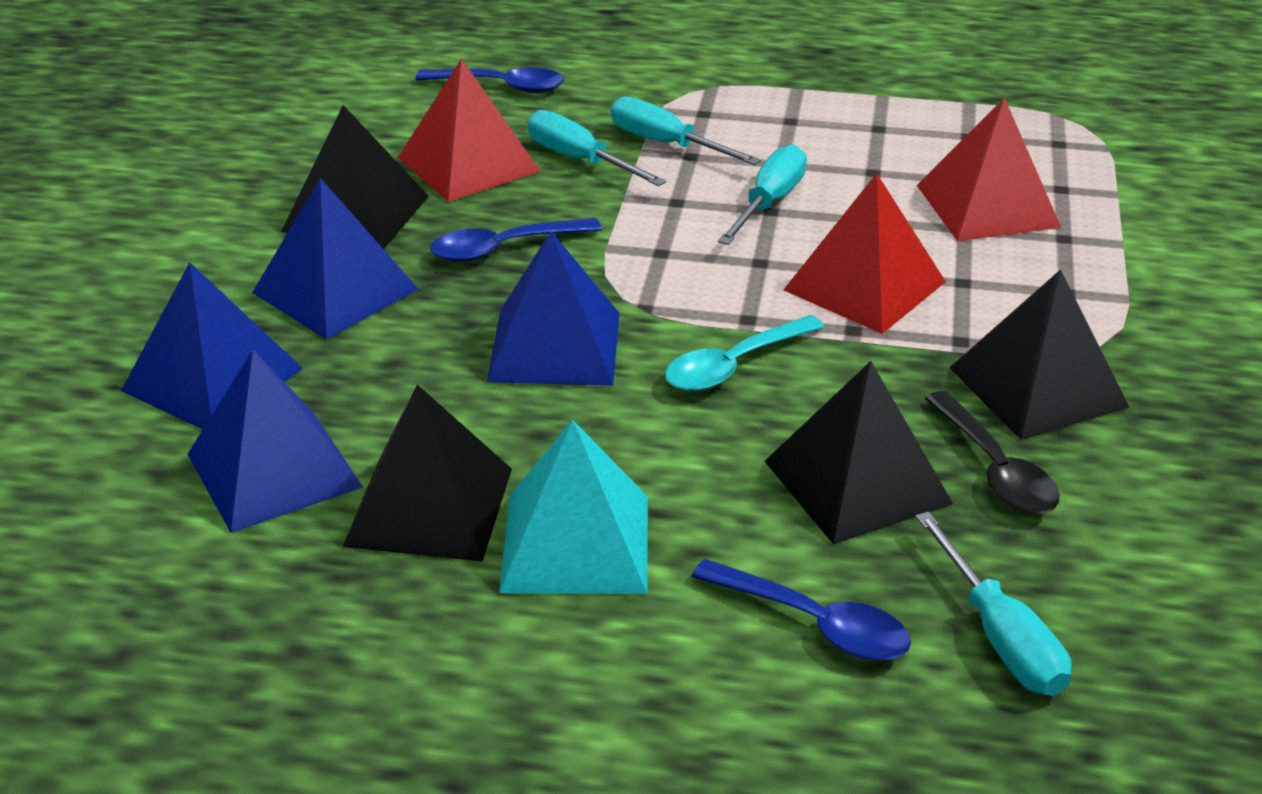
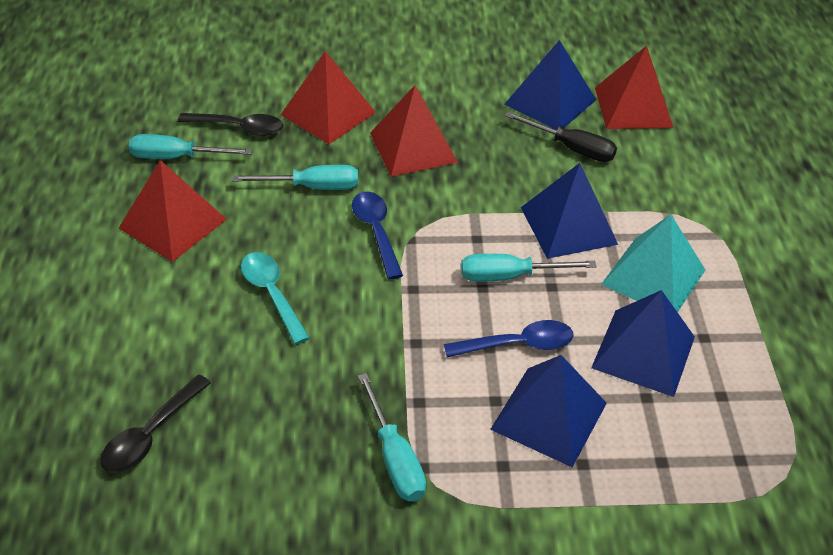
black pyramid: [281,105,429,249] [343,385,512,562] [764,361,953,545] [949,269,1130,440] = 4 -> none = 0
black screwdriver: none = 0 -> [505,112,617,162] = 1
black spoon: [925,391,1059,514] = 1 -> [100,375,211,473] [178,113,283,136] = 2
blue spoon: [415,67,564,93] [430,218,602,262] [692,559,911,661] = 3 -> [352,192,403,279] [444,320,574,357] = 2
red pyramid: [398,58,541,202] [784,173,946,334] [917,97,1061,241] = 3 -> [119,160,227,262] [281,51,376,144] [370,85,458,177] [595,46,673,129] = 4

